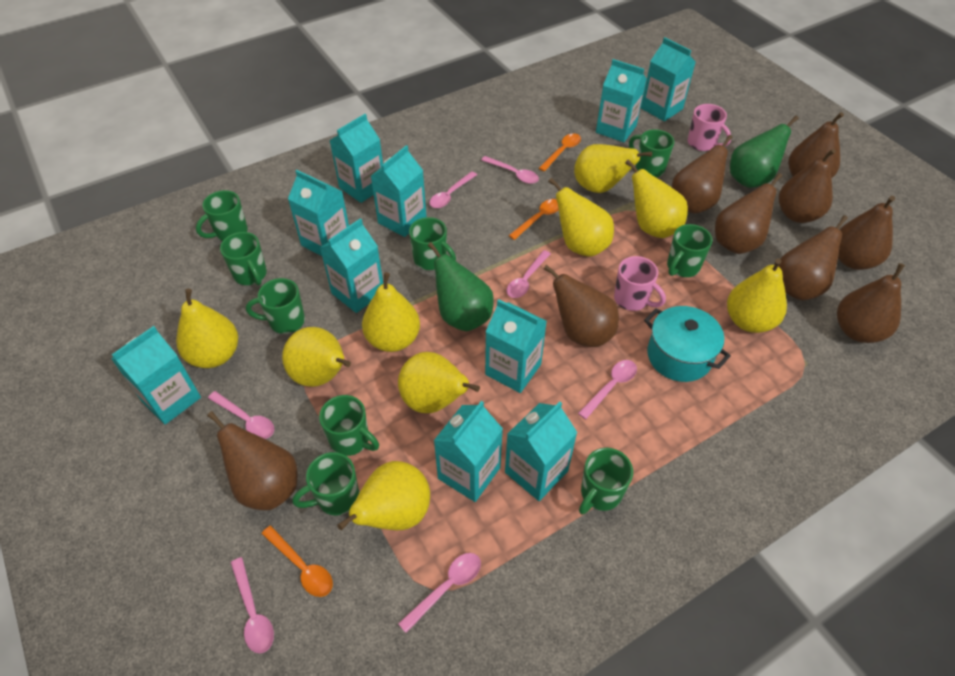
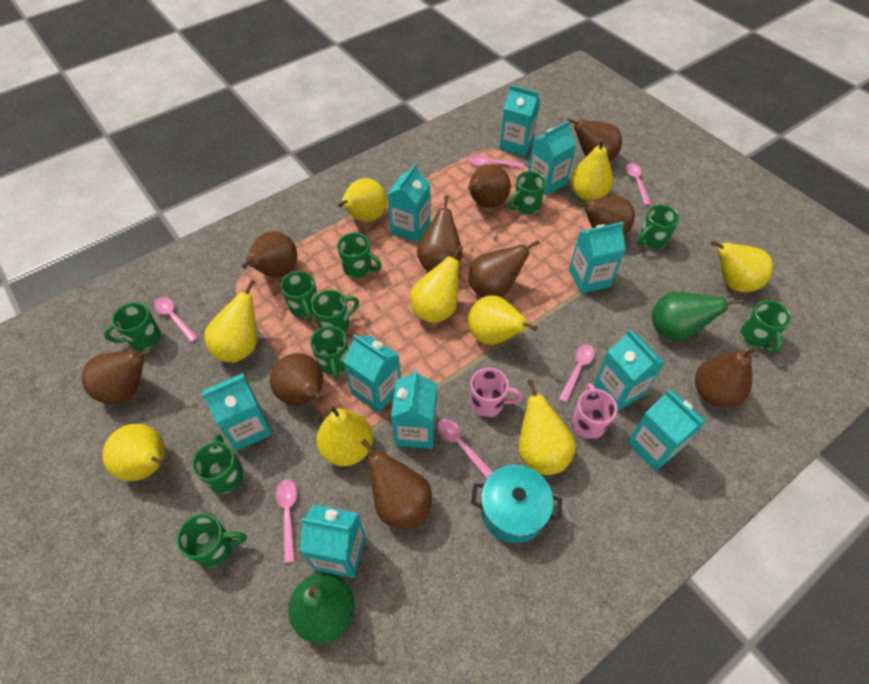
brown pear: [207,411,298,510] [544,265,619,347] [672,135,733,214] [715,173,782,254] [778,215,848,301] [779,149,836,223] [789,112,844,179] [837,263,905,343] [838,196,895,270] = 9 -> [82,349,153,404] [242,231,297,277] [270,353,323,405] [361,439,432,529] [417,195,462,272] [468,164,511,208] [468,240,540,297] [567,118,622,161] [577,196,635,235] [695,346,758,408] = 10
green mug: [196,190,248,241] [220,232,267,285] [246,278,305,334] [292,452,359,516] [319,395,379,456] [409,217,456,270] [579,448,633,515] [629,129,674,177] [667,224,712,277] = 9 -> [104,302,161,350] [176,514,247,568] [192,434,244,494] [280,271,317,321] [310,326,348,381] [311,290,359,333] [337,233,382,278] [508,171,546,214] [637,205,680,249] [741,300,792,354] = 10
orange spoon: [262,526,333,597] [508,199,559,240] [539,133,581,172] = 3 -> none = 0
pink spoon: [208,391,274,439] [231,557,274,653] [398,553,481,633] [429,171,477,208] [481,156,539,184] [506,250,551,298] [578,360,637,419] = 7 -> [154,297,198,342] [275,479,297,563] [437,419,493,478] [468,155,524,168] [559,344,595,403] [626,163,651,205] = 6

